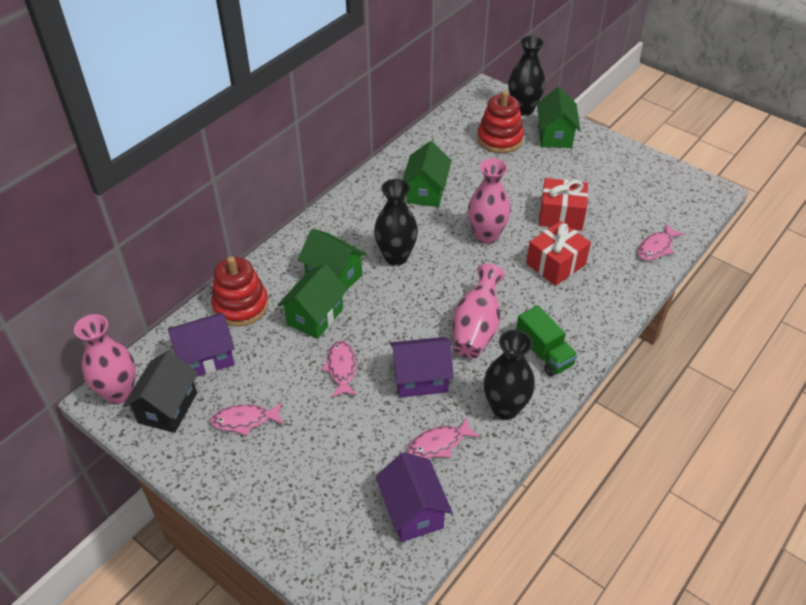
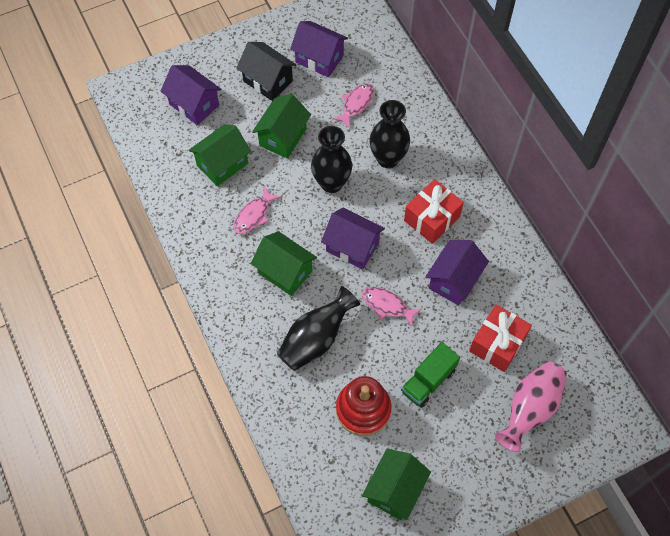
pink fish: [210,402,284,436] [321,341,357,398] [407,417,480,458] [638,223,684,260] = 4 -> [233,187,281,234] [332,83,374,129] [362,287,422,327] = 3
pink vase: [74,314,136,404] [453,263,505,359] [468,158,511,244] = 3 -> [495,361,567,452] = 1
purple house: [168,313,235,377] [375,452,452,542] [390,337,454,398] = 3 -> [160,65,222,125] [290,21,348,77] [321,208,385,269] [425,240,489,305] = 4
red stacking toy: [211,256,268,326] [477,90,524,153] = 2 -> [336,376,392,436] = 1

